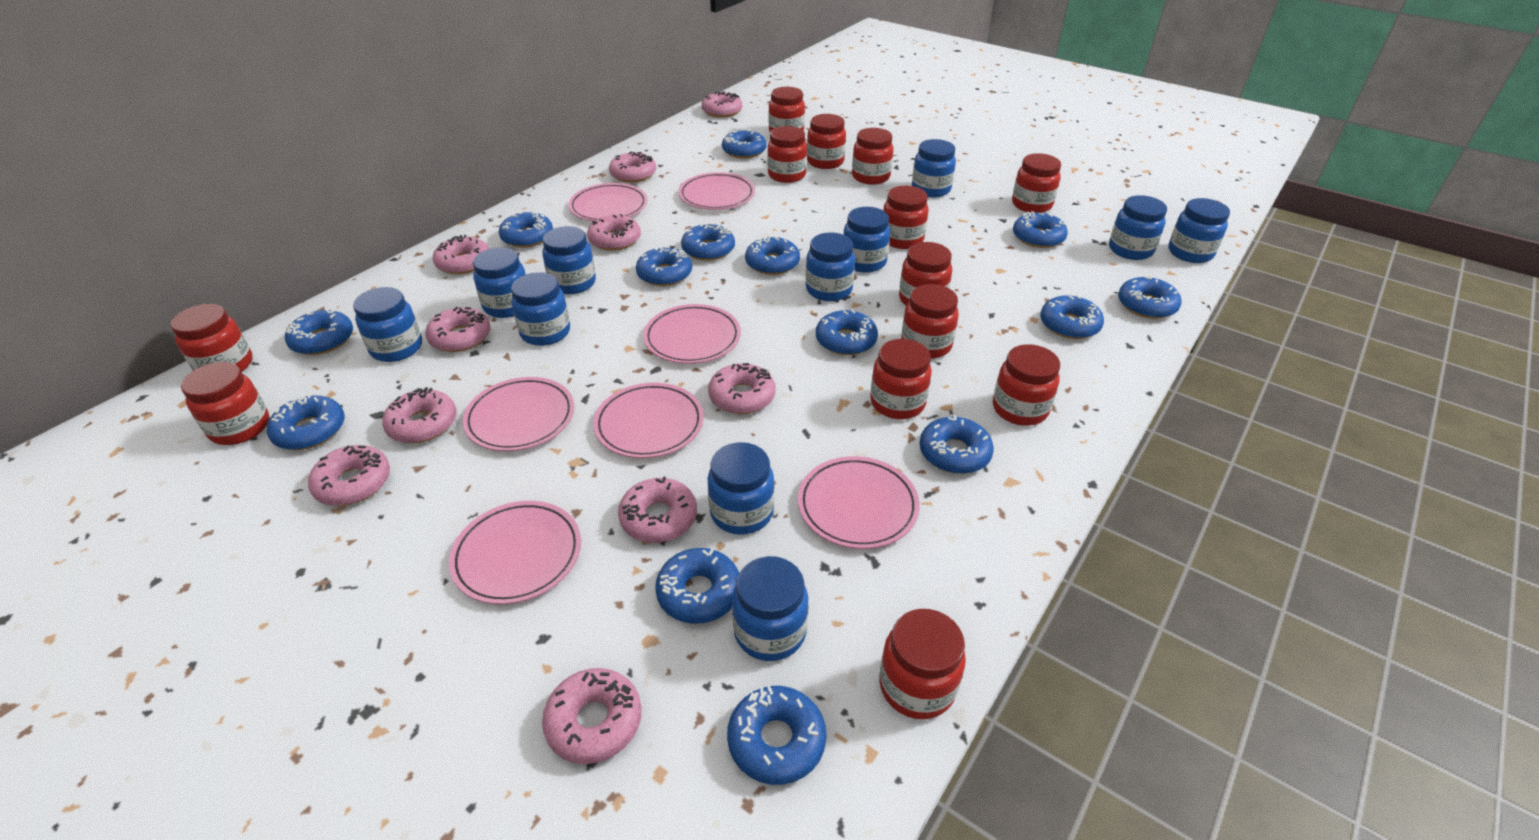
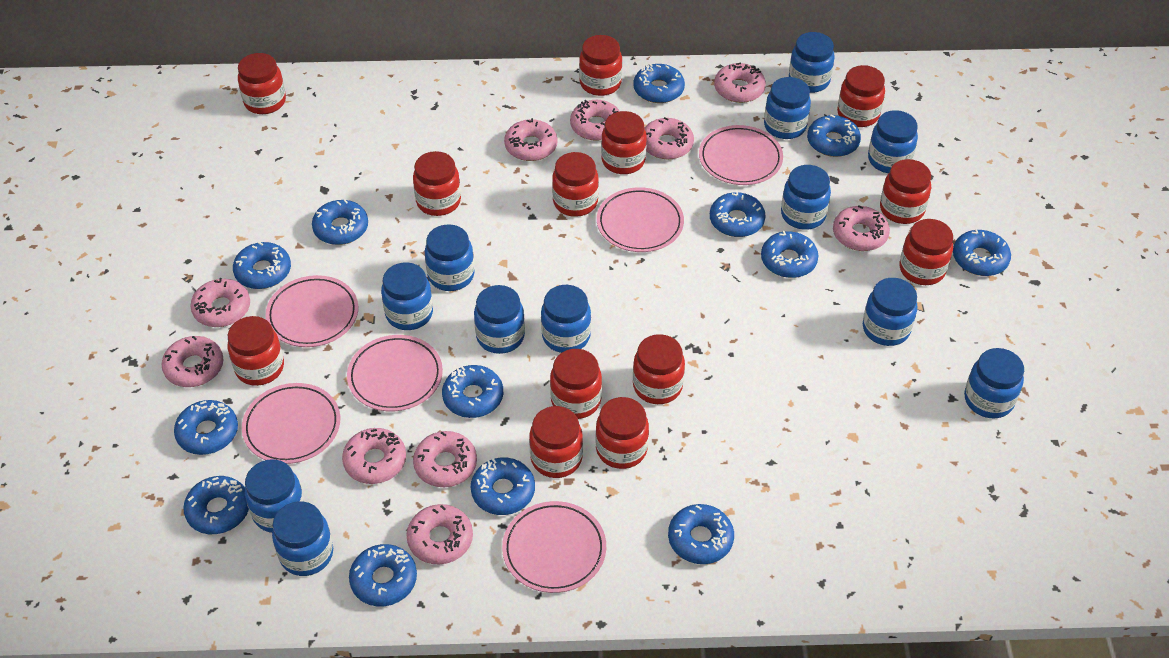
blue donut: [267,394,345,450] [285,309,353,355] [499,212,553,248] [636,247,692,286] [655,548,739,624] [681,223,735,261] [722,129,767,159] [727,686,826,785] [745,235,800,275] [816,310,878,355] [920,415,994,474] [1013,211,1068,248] [1040,295,1104,339] [1118,276,1182,319] = 14 -> [174,400,238,455] [183,476,249,534] [233,242,291,289] [312,200,368,245] [349,544,417,606] [442,365,503,418] [471,457,535,515] [633,63,685,103] [668,504,734,564] [710,191,765,237] [761,231,818,278] [807,115,861,157] [953,229,1011,276] = 13
blue jar: [353,287,422,362] [473,247,526,318] [511,272,570,346] [542,226,596,294] [708,442,774,535] [732,556,809,661] [805,232,855,301] [844,207,890,273] [912,139,956,197] [1109,195,1167,260] [1169,198,1230,263] = 11 -> [245,459,305,533] [272,501,333,576] [381,262,433,330] [425,224,475,291] [474,285,525,354] [541,285,591,353] [764,77,811,139] [781,165,831,230] [789,32,835,93] [863,278,917,346] [868,110,918,173] [964,348,1024,418] = 12
pink plate: [449,501,581,604] [463,377,574,451] [568,183,648,221] [593,383,704,458] [643,304,741,364] [678,172,755,210] [798,456,920,549] = 7 -> [242,383,340,464] [265,275,358,347] [347,335,443,411] [502,501,606,593] [597,187,684,252] [699,125,783,185] = 6

